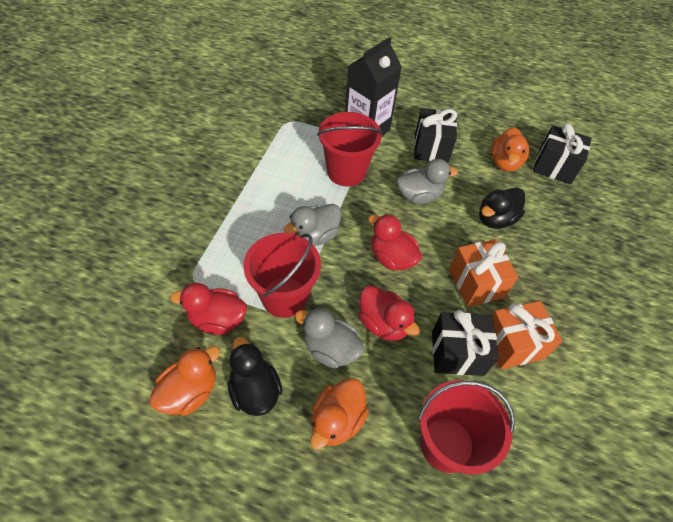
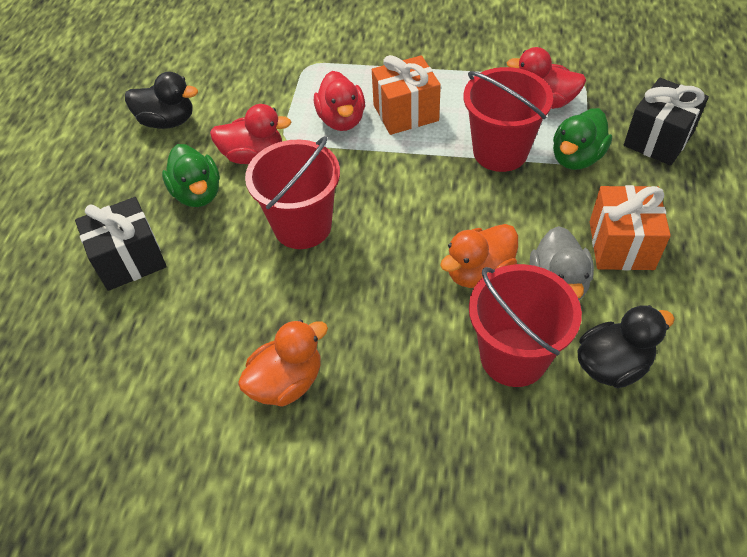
black carton: [345,37,402,136] = 1 -> none = 0
black gift: [414,108,457,163] [432,310,499,376] [533,123,592,184] = 3 -> [75,197,167,291] [624,78,709,166] = 2
green duck: none = 0 -> [162,144,220,207] [553,108,612,170] = 2
grey duck: [284,204,341,246] [295,308,364,369] [396,159,458,204] = 3 -> [530,226,594,300] = 1
orange duck: [149,346,220,416] [310,378,369,450] [491,127,529,172] = 3 -> [238,320,328,407] [440,224,518,288] = 2

